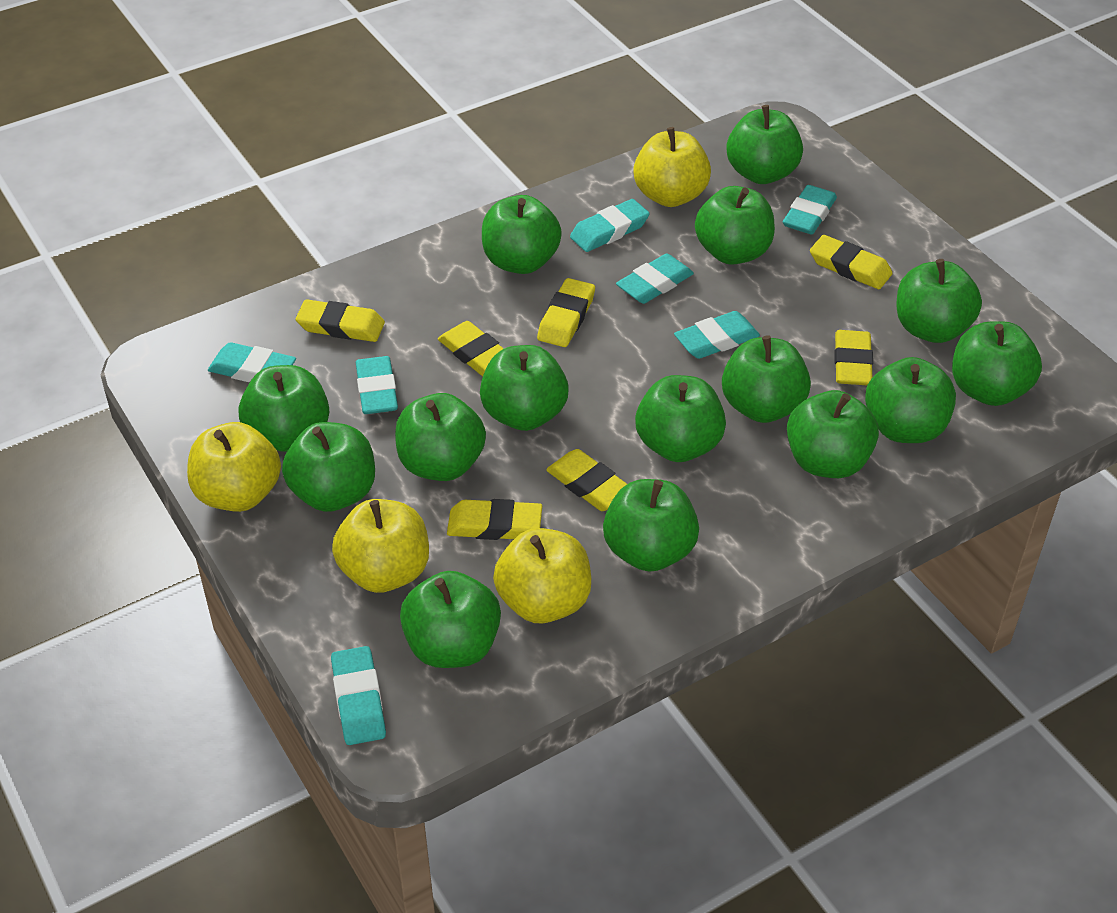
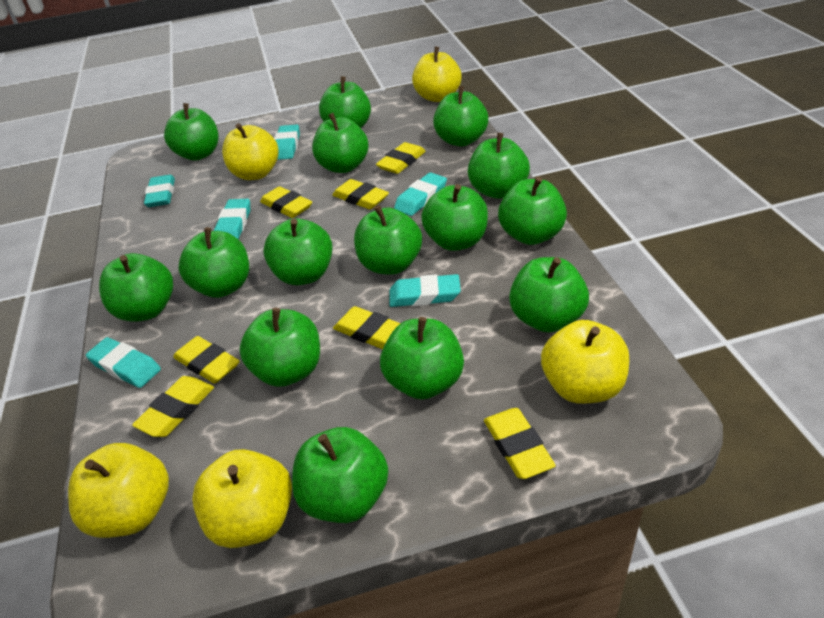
turquoise eraser: [208,342,296,382] [331,646,386,745] [356,356,398,414] [570,199,650,252] [616,254,694,304] [674,311,760,359] [783,185,837,234] = 7 -> [86,337,161,388] [144,175,175,207] [214,199,250,239] [274,125,300,160] [389,274,461,307] [394,172,447,216] = 6
yellow apple: [187,422,281,512] [332,499,429,593] [493,528,591,623] [633,127,711,207] = 4 -> [68,443,169,538] [192,449,292,548] [222,123,278,180] [412,46,462,102] [541,320,629,404] = 5

